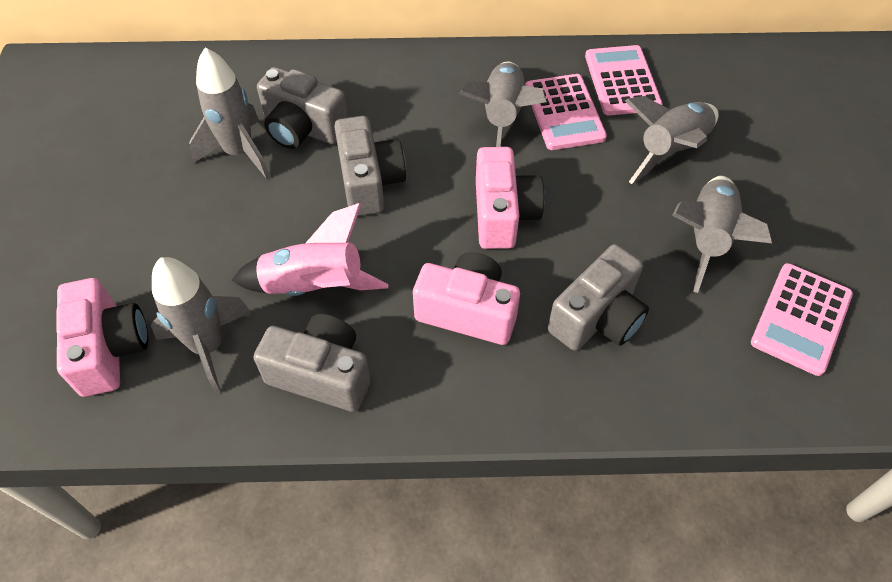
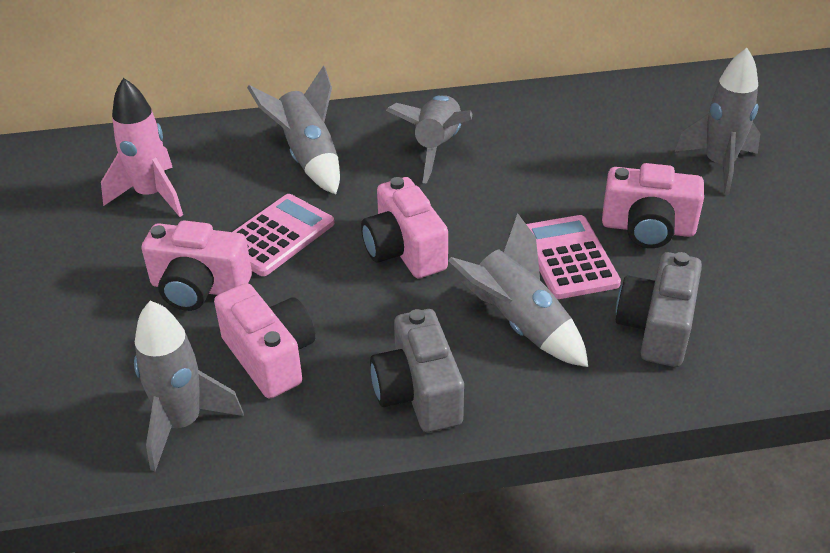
grey camera: [253,314,371,412] [257,67,348,149] [334,116,406,216] [548,244,649,351] = 4 -> [370,309,464,432] [616,252,702,367] = 2
pink calculator: [525,74,607,150] [585,45,663,115] [751,263,853,376] = 3 -> [233,194,334,276] [526,215,621,299] = 2
pink camera: [56,278,148,397] [413,252,520,345] [476,147,545,249] = 3 -> [142,220,252,311] [214,283,315,399] [361,177,448,278] [602,163,704,248] = 4

